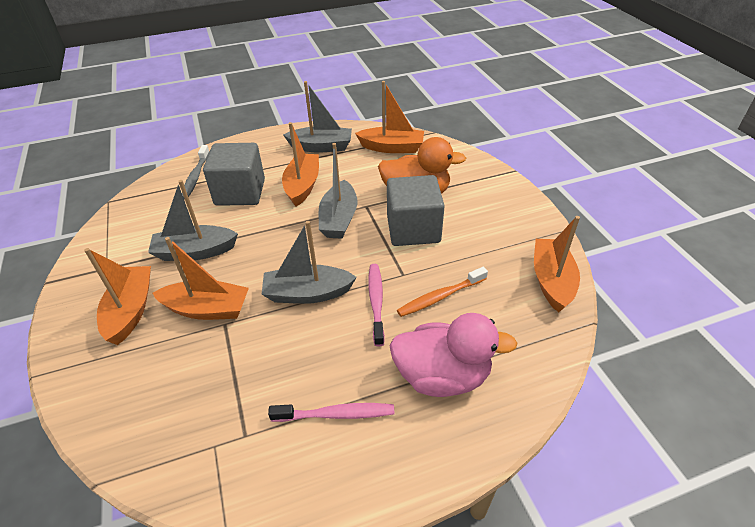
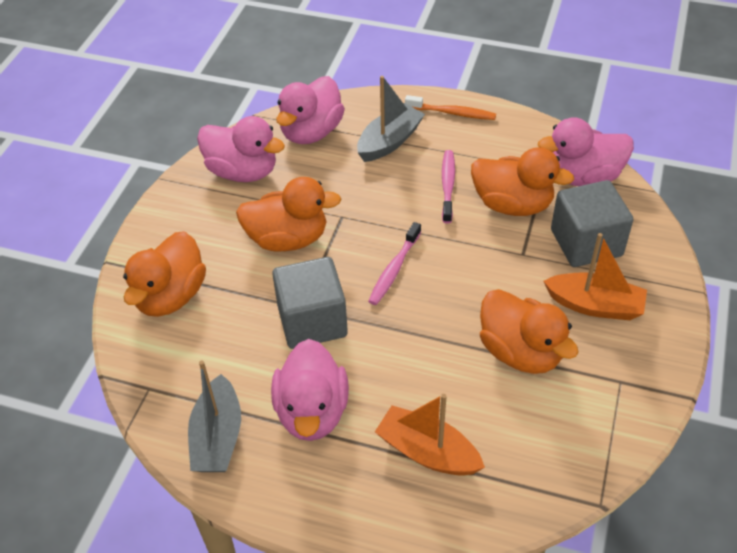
grey boat: [148,180,238,261] [261,221,357,304] [283,81,352,153] [319,143,357,239] = 4 -> [188,361,241,472] [357,76,425,162] = 2
grey toothbrush: [182,145,209,200] = 1 -> none = 0
orange boat: [84,248,151,345] [152,237,249,320] [282,122,319,206] [355,81,424,153] [534,216,580,313] = 5 -> [375,394,485,476] [544,233,647,320] = 2
orange duck: [378,137,466,194] = 1 -> [123,231,206,317] [236,177,341,251] [471,147,574,216] [480,289,579,374] = 4
pink duck: [390,313,517,397] = 1 -> [197,116,285,182] [271,339,349,441] [276,76,345,144] [538,117,634,186] = 4

